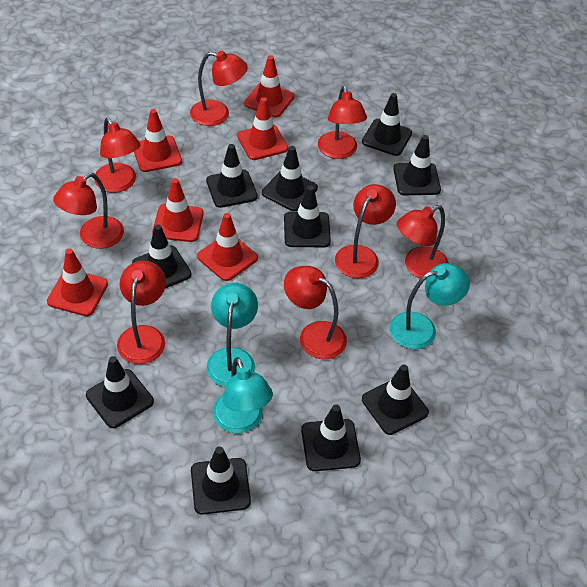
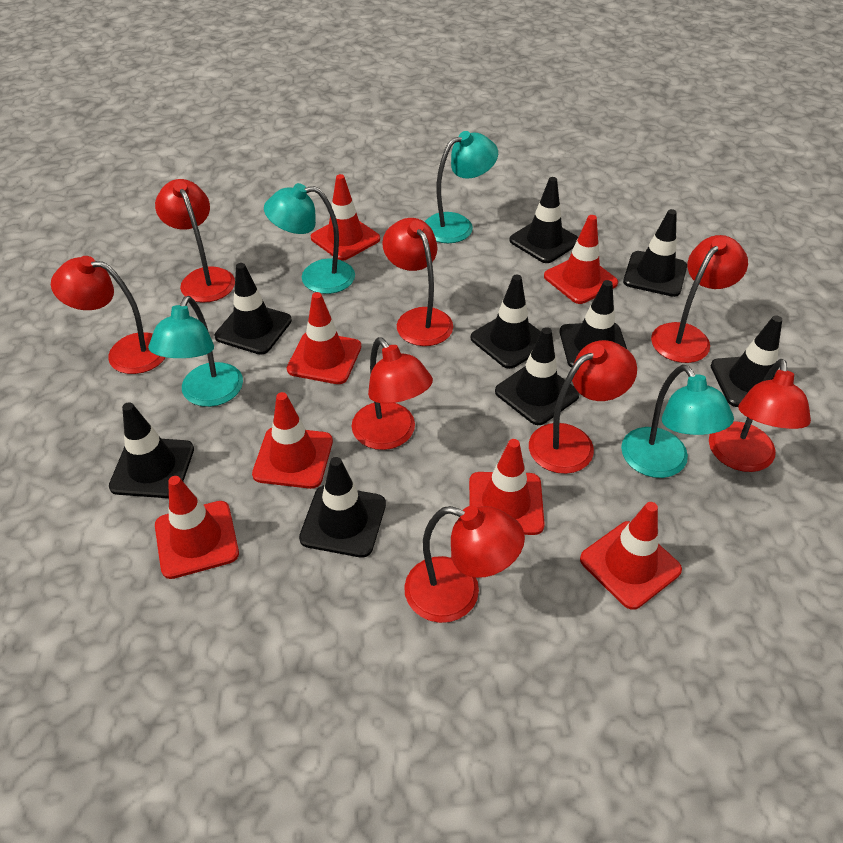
black traffic cone: [86,356,154,428] [132,225,192,288] [191,446,251,515] [206,144,258,208] [262,146,318,211] [284,185,331,247] [301,404,361,471] [362,93,412,156] [362,364,429,435] [393,135,441,195] = 10 -> [109,402,194,498] [215,263,292,355] [299,457,386,558] [471,275,541,369] [495,327,580,425] [509,177,578,263] [560,280,627,368] [623,209,687,297] [710,315,782,407] = 9
red traffic cone: [47,248,108,316] [134,109,182,172] [152,178,204,242] [197,213,258,281] [237,97,288,160] [244,55,295,117] = 6 -> [155,476,239,579] [252,392,333,489] [287,292,361,384] [311,174,380,261] [469,439,545,535] [544,215,618,304] [580,502,682,610] = 7
turquoise lamp: [207,283,258,387] [213,357,273,433] [390,263,470,349] = 3 -> [148,296,243,407] [264,183,355,294] [425,131,498,243] [621,365,734,478] = 4

